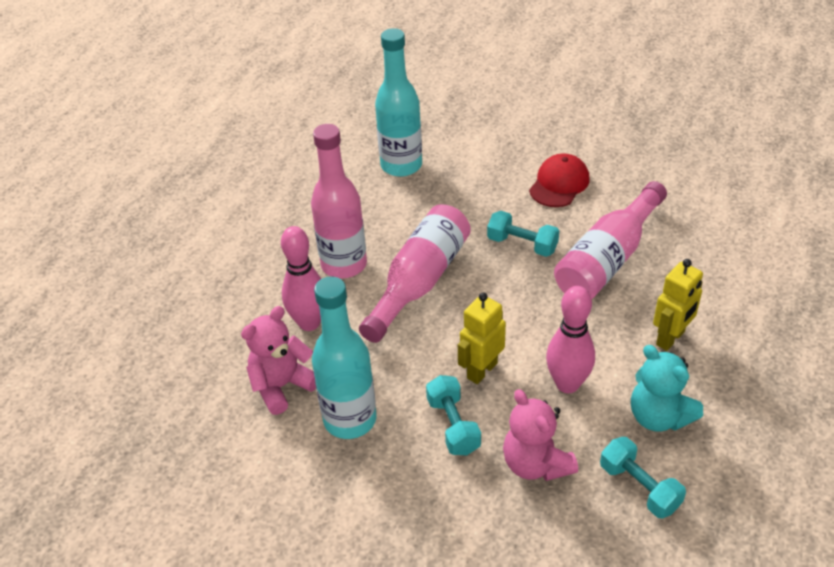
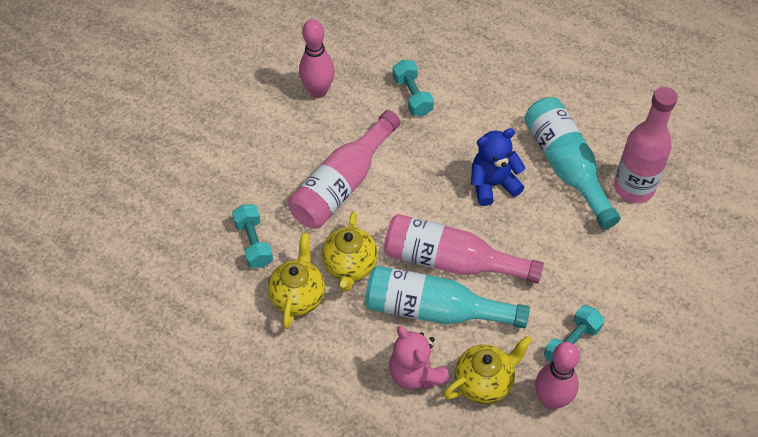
blue teddy bear: none = 0 -> [471,128,526,206] = 1
pink teddy bear: [241,306,316,415] [503,389,578,481] = 2 -> [389,326,450,390] = 1
red cap: [529,153,589,207] = 1 -> none = 0
turquoise teddy bear: [631,345,703,432] = 1 -> none = 0
yellow robot: [458,292,506,384] [653,259,703,351] = 2 -> none = 0
yellow teapot: none = 0 -> [268,233,325,329] [322,211,378,292] [443,336,532,404] = 3

